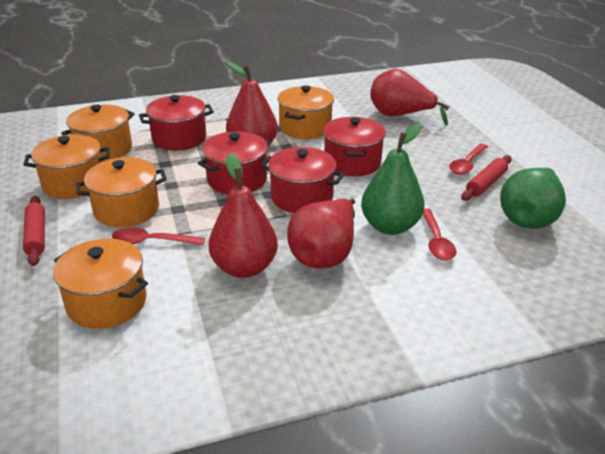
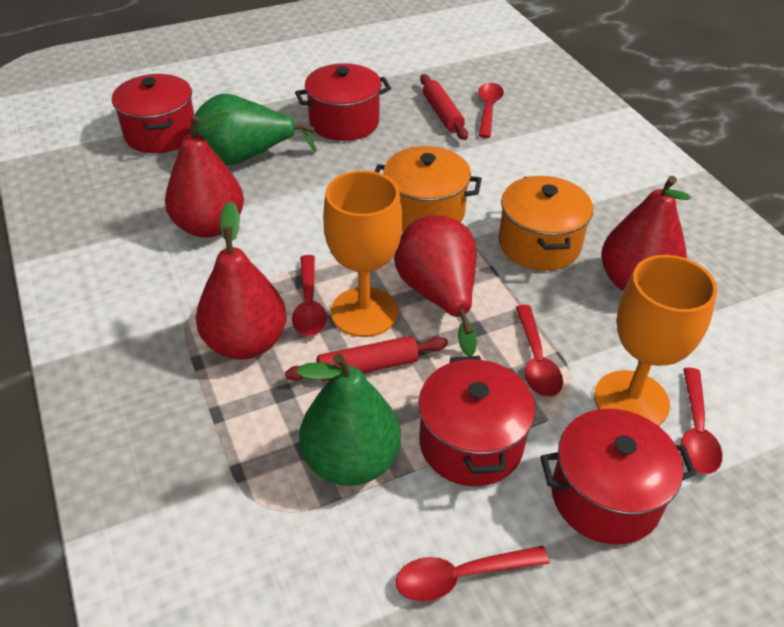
orange goblet: none = 0 -> [323,171,403,337] [594,255,718,426] = 2
orange pot: [23,134,110,199] [53,238,148,329] [61,105,135,162] [76,157,167,227] [277,85,334,139] = 5 -> [375,146,482,232] [499,176,593,271] = 2
red spoon: [112,227,205,245] [423,208,457,260] [449,144,488,174] = 3 -> [292,255,327,336] [396,546,550,602] [478,83,504,138] [516,305,563,397] [681,368,722,474] = 5

